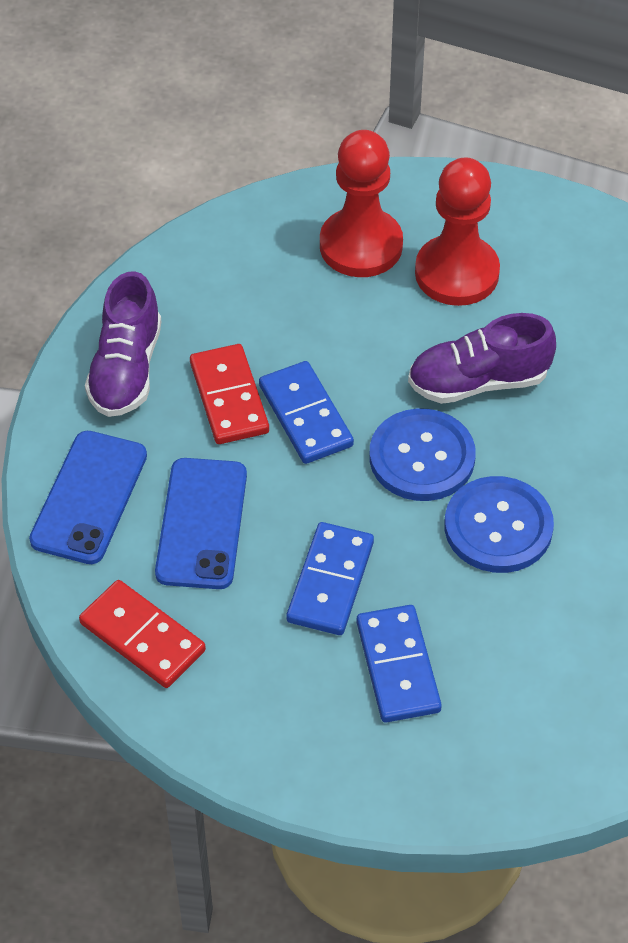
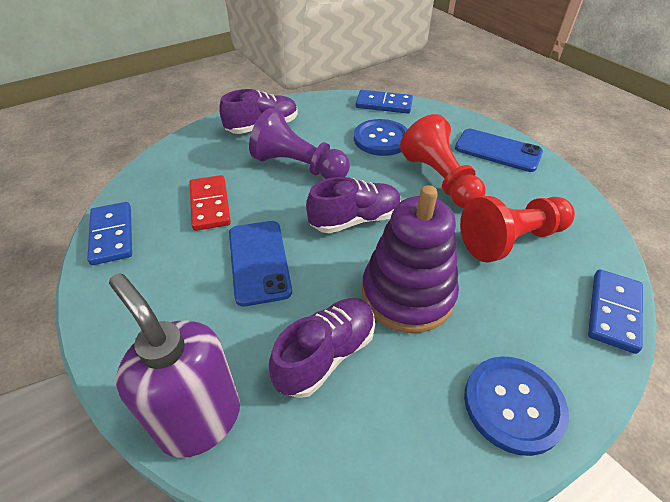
purple pawn: none = 0 -> [249,108,350,179] = 1
purple shoe: [85,271,161,417] [408,313,556,404] = 2 -> [219,89,298,134] [269,298,375,398] [306,177,401,233] = 3
purple soap dispenser: none = 0 -> [109,273,240,458] = 1
purple stacking toy: none = 0 -> [362,185,459,333] = 1
red domino: [79,580,206,688] [190,344,269,444] = 2 -> [190,175,231,231] = 1

